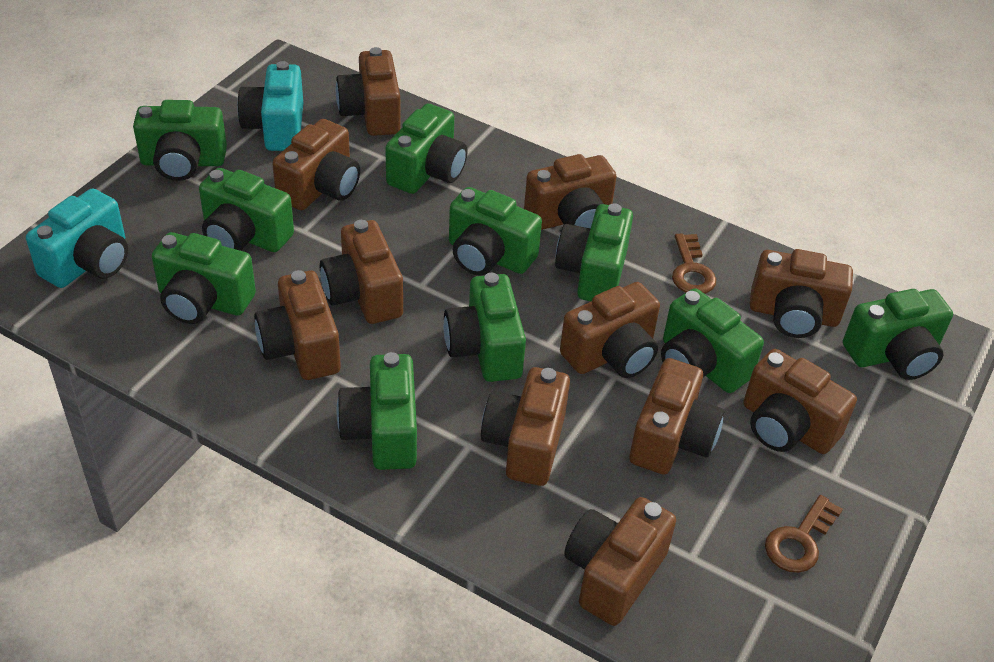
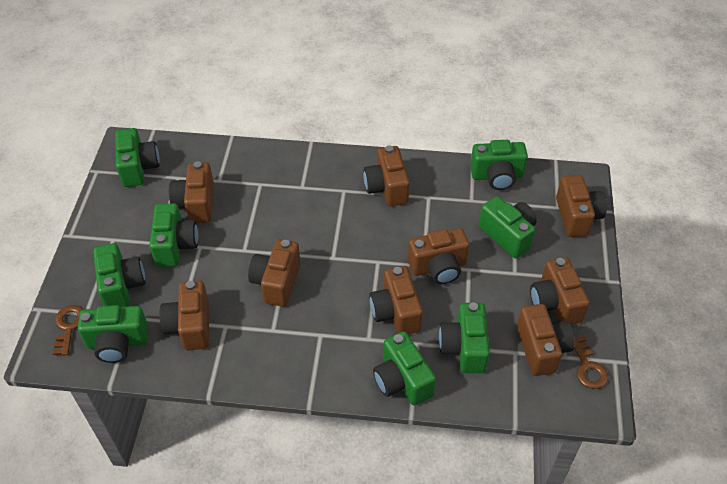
brown camera: [254,270,341,380] [272,119,360,210] [320,220,403,324] [336,47,401,136] [481,367,570,486] [524,154,617,230] [560,282,660,378] [564,497,676,626] [629,358,724,475] [743,349,857,454] [749,249,853,338] = 11 -> [160,280,209,350] [169,161,214,223] [248,239,301,307] [363,145,410,206] [369,266,423,334] [408,228,469,284] [517,304,575,376] [530,257,590,325] [556,175,607,237] = 9
green camera: [133,100,227,181] [152,232,256,324] [199,168,294,252] [337,352,417,470] [385,104,468,194] [443,273,526,382] [449,187,542,276] [555,203,633,301] [661,288,764,393] [843,289,953,380] = 10 -> [78,305,148,363] [93,243,145,307] [115,128,160,187] [149,203,198,267] [373,331,436,405] [439,302,490,373] [470,140,528,190] [479,196,537,258] = 8
turquoise camera: [26,188,128,288] [237,61,303,151] = 2 -> none = 0

